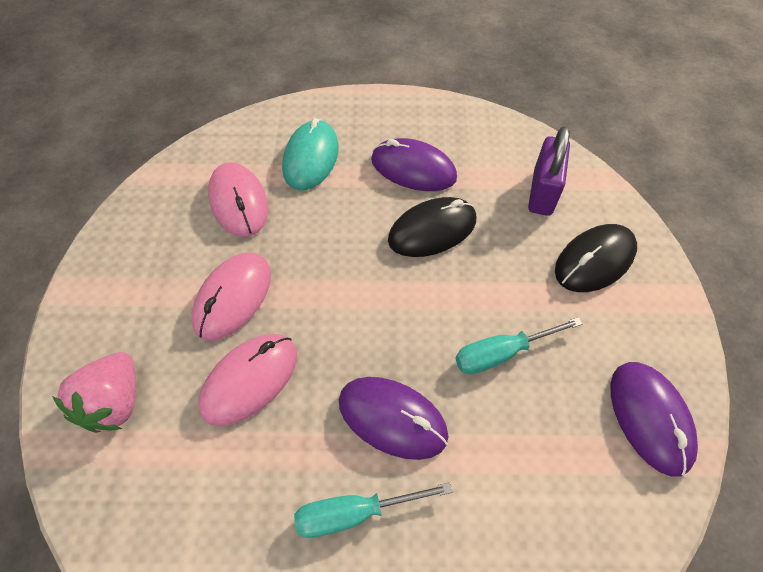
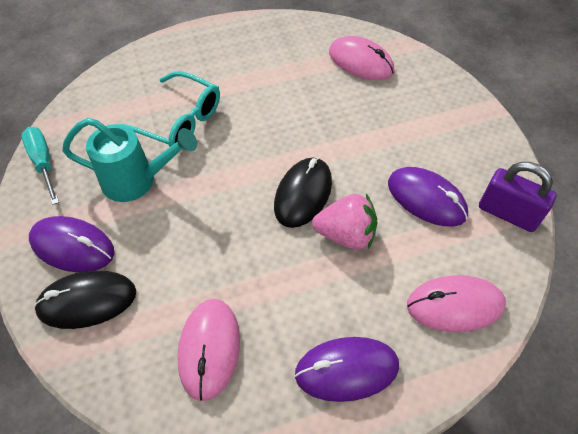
turquoise glasses: none = 0 -> [120,71,220,147] = 1
turquoise mouse: [282,118,339,190] = 1 -> none = 0
turquoise screwdriver: [294,482,453,538] [455,317,582,374] = 2 -> [21,127,59,205] = 1
turquoise watering can: none = 0 -> [62,118,197,202] = 1

